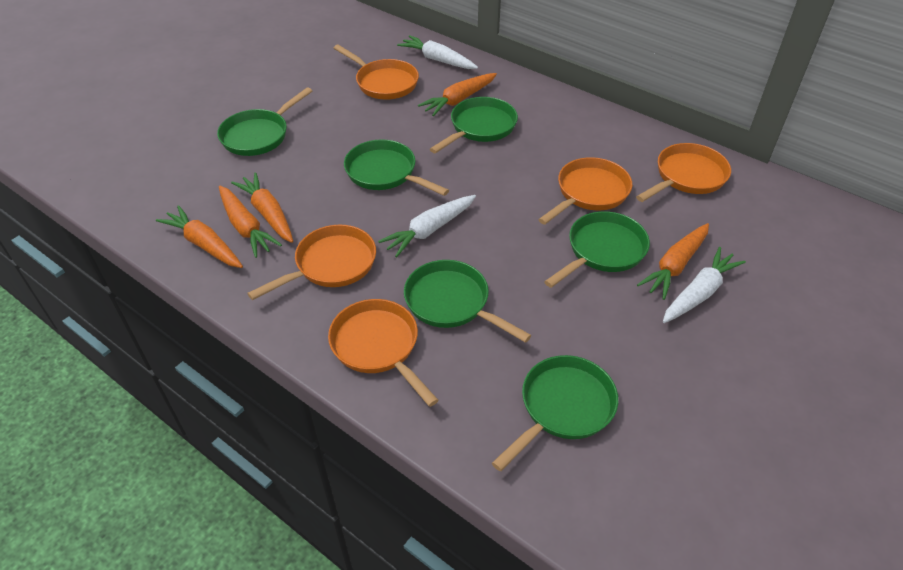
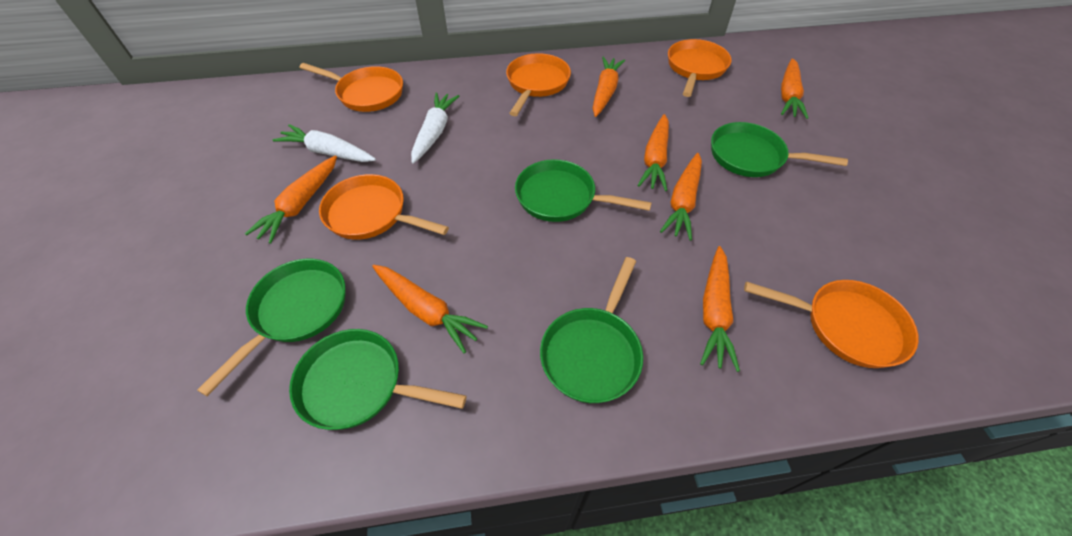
green pan: [217,87,312,156] [344,140,449,196] [404,260,532,343] [430,97,518,153] [492,355,618,471] [544,211,650,288] = 6 -> [197,259,345,396] [289,329,467,430] [515,159,652,222] [540,257,643,403] [711,122,848,177] = 5
orange carrot: [156,205,243,268] [219,186,282,258] [231,172,293,243] [418,73,497,116] [637,223,709,300] = 5 -> [245,156,337,244] [372,265,488,353] [593,57,625,117] [637,114,669,191] [660,153,702,240] [700,246,740,372] [781,58,808,119] = 7
white carrot: [378,195,476,257] [397,35,478,69] [663,247,746,323] = 3 -> [273,124,376,162] [411,92,459,164] = 2

